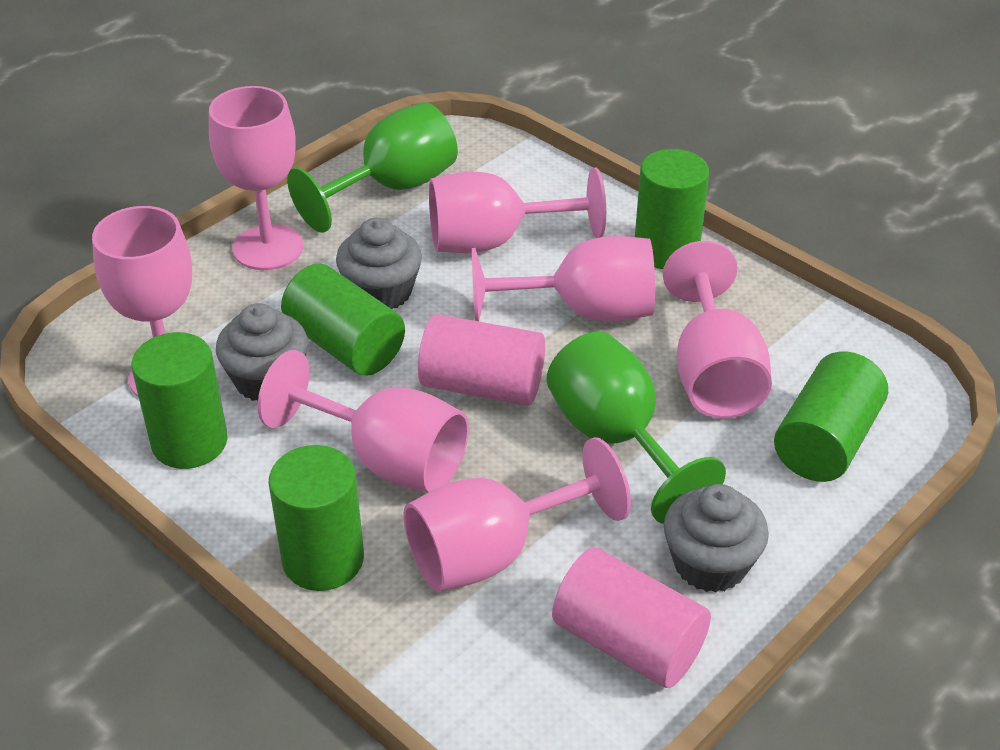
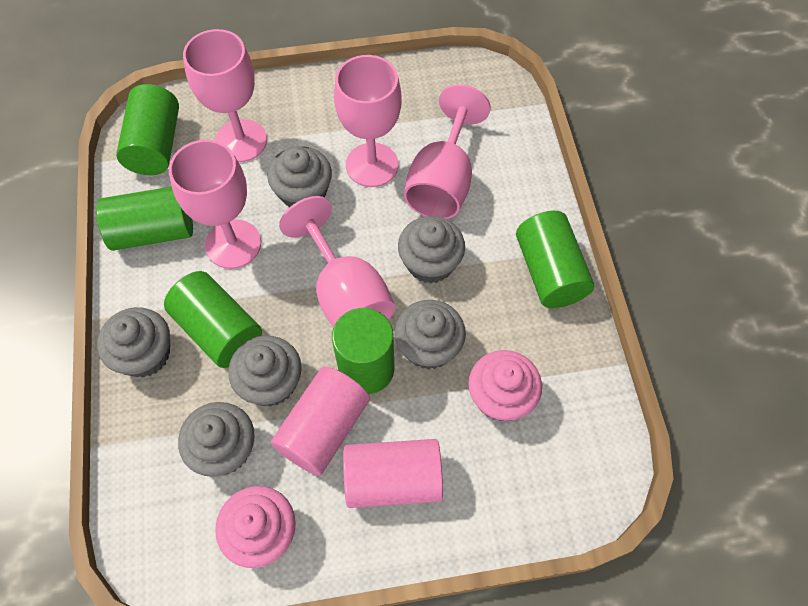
green goblet: [287,102,458,233] [546,331,726,524] = 2 -> none = 0
grey cupcake: [216,303,308,401] [336,218,422,309] [664,484,769,593] = 3 -> [97,307,170,377] [178,402,255,477] [228,336,302,406] [268,146,332,208] [394,300,466,370] [398,216,465,283] = 6
pink cupcake: none = 0 -> [215,486,296,568] [468,350,542,421] = 2
pink goblet: [92,206,192,398] [209,86,303,270] [258,350,469,493] [404,437,631,592] [429,168,606,253] [472,236,655,321] [663,241,772,419] = 7 -> [169,140,261,269] [183,29,267,162] [279,196,395,327] [334,55,402,187] [404,84,491,219] = 5

